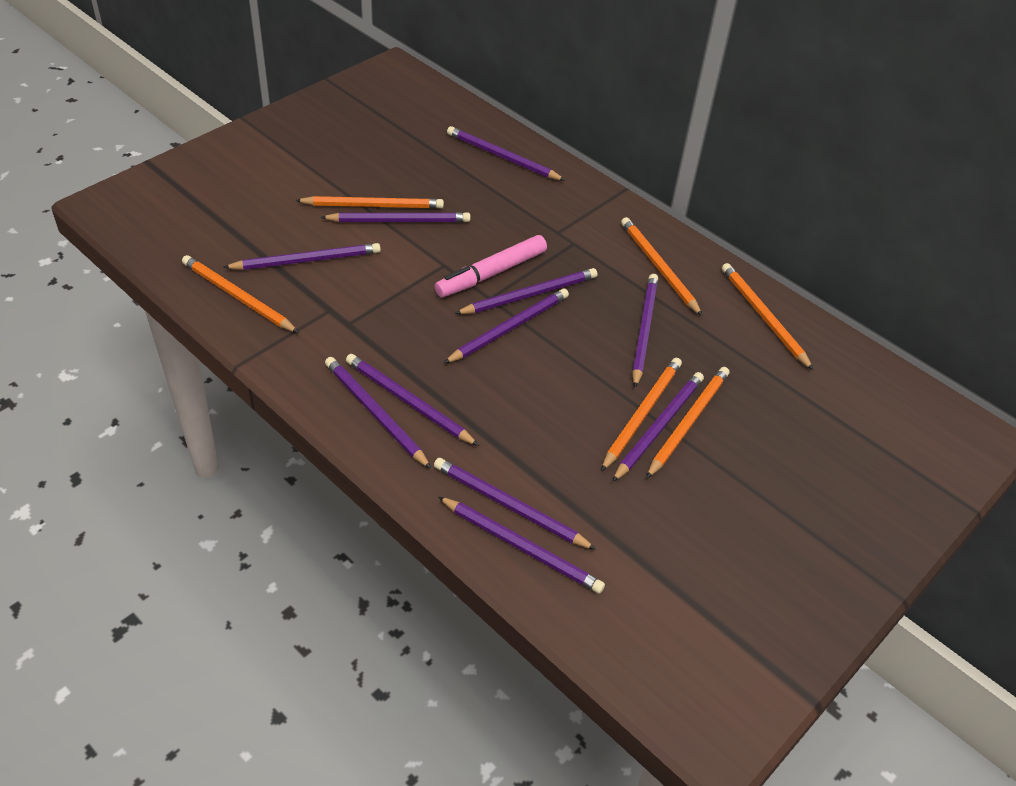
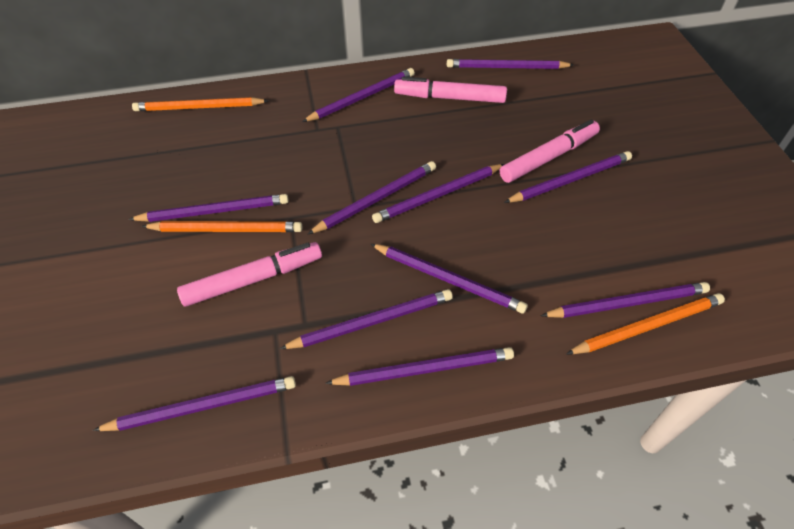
orange pencil: [182,255,299,333] [295,196,444,209] [601,358,682,471] [621,217,702,316] [646,367,729,479] [722,263,813,370] = 6 -> [132,97,269,111] [141,221,302,232] [566,293,725,354] = 3
pink marker: [435,235,547,297] = 1 -> [177,242,322,307] [394,77,507,103] [500,120,600,183] = 3

